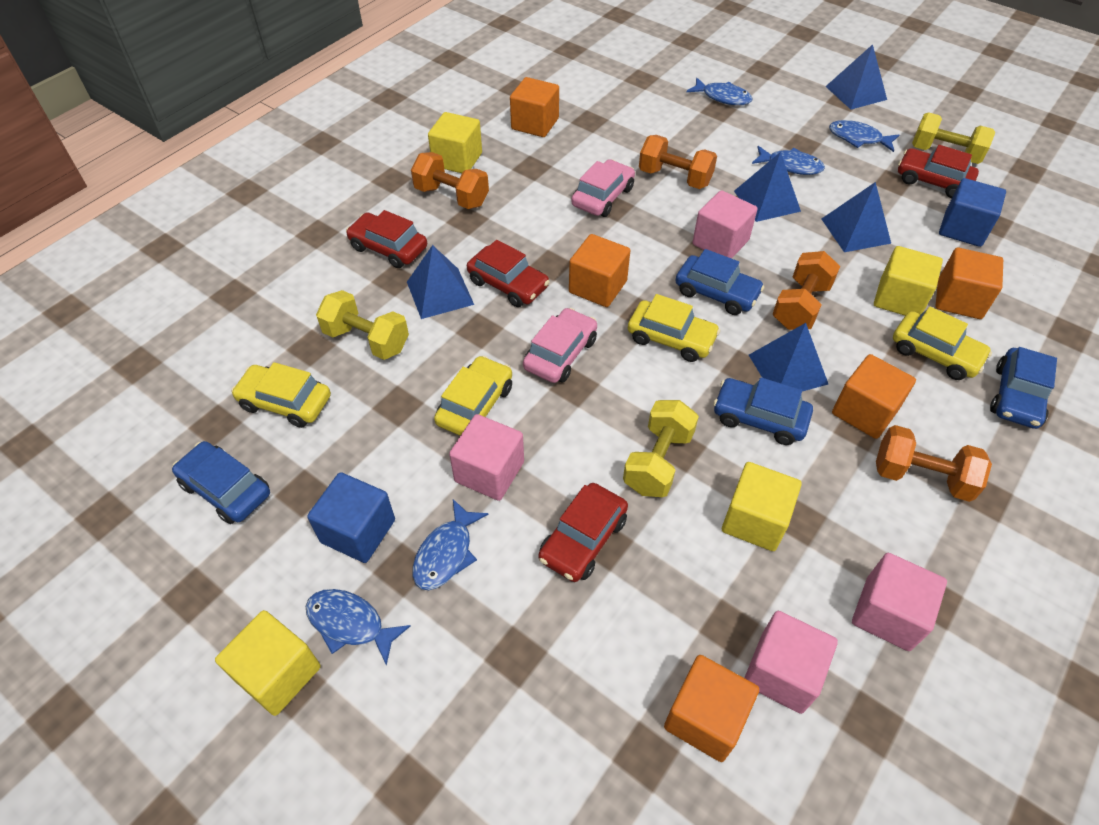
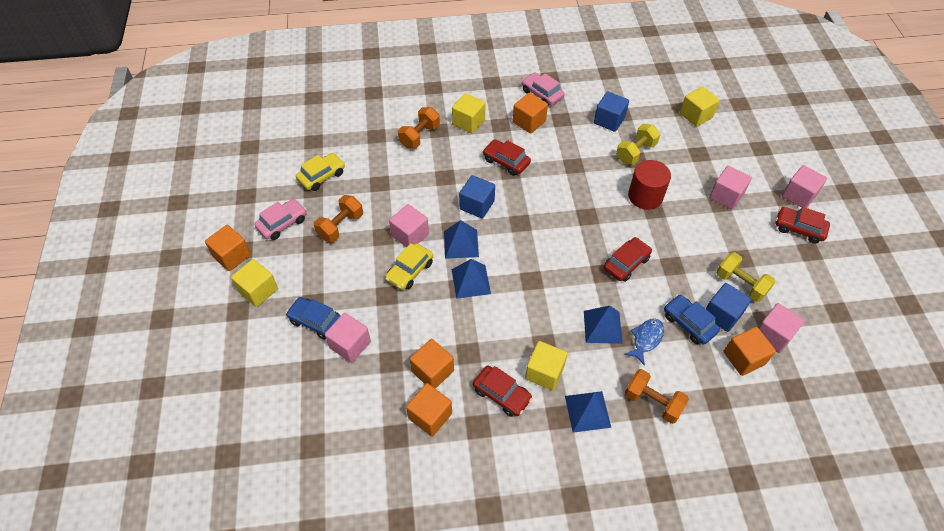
blue car: [172,441,270,524] [675,249,764,315] [713,377,813,445] [990,347,1057,429] = 4 -> [286,297,341,340] [664,294,720,345] = 2
blue cube: [307,472,395,563] [939,178,1006,247] = 2 -> [459,175,495,219] [594,91,629,132] [706,283,752,332] = 3
blue fish: [306,589,410,665] [413,499,489,590] [687,78,753,105] [752,146,825,175] [829,120,899,152] = 5 -> [624,318,664,366] = 1
blue pyramid: [407,245,474,319] [734,152,801,222] [749,323,828,391] [822,182,891,252] [825,44,887,109] = 5 -> [444,220,479,259] [452,259,491,299] [565,391,611,433] [584,306,623,344] = 4
orange dumbbell: [411,152,489,209] [639,135,717,189] [772,251,840,330] [876,425,992,502] = 4 -> [314,195,363,242] [398,107,440,148] [625,369,689,424] = 3
pink cube: [449,414,524,501] [693,190,758,259] [744,611,838,714] [852,553,947,651] = 4 -> [325,313,371,363] [389,204,429,247] [709,166,752,209] [758,303,805,353] [782,165,827,208] = 5
red cylinder: none = 0 -> [628,160,671,210] = 1
yellow car: [231,362,331,428] [434,356,512,436] [628,294,720,362] [893,307,992,380] = 4 -> [296,153,345,191] [385,243,433,290] = 2
yellow dumbbell: [316,290,409,360] [623,400,699,497] [912,112,996,164] = 3 -> [616,124,660,165] [716,252,776,302] = 2

